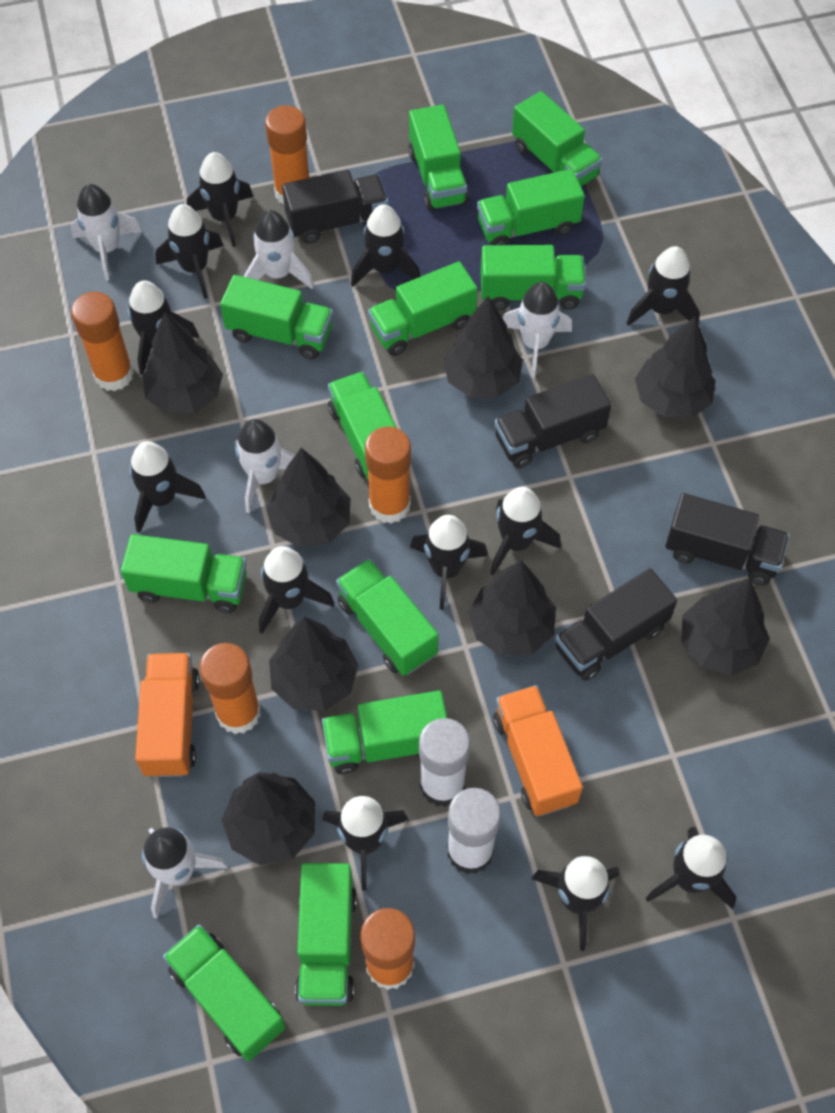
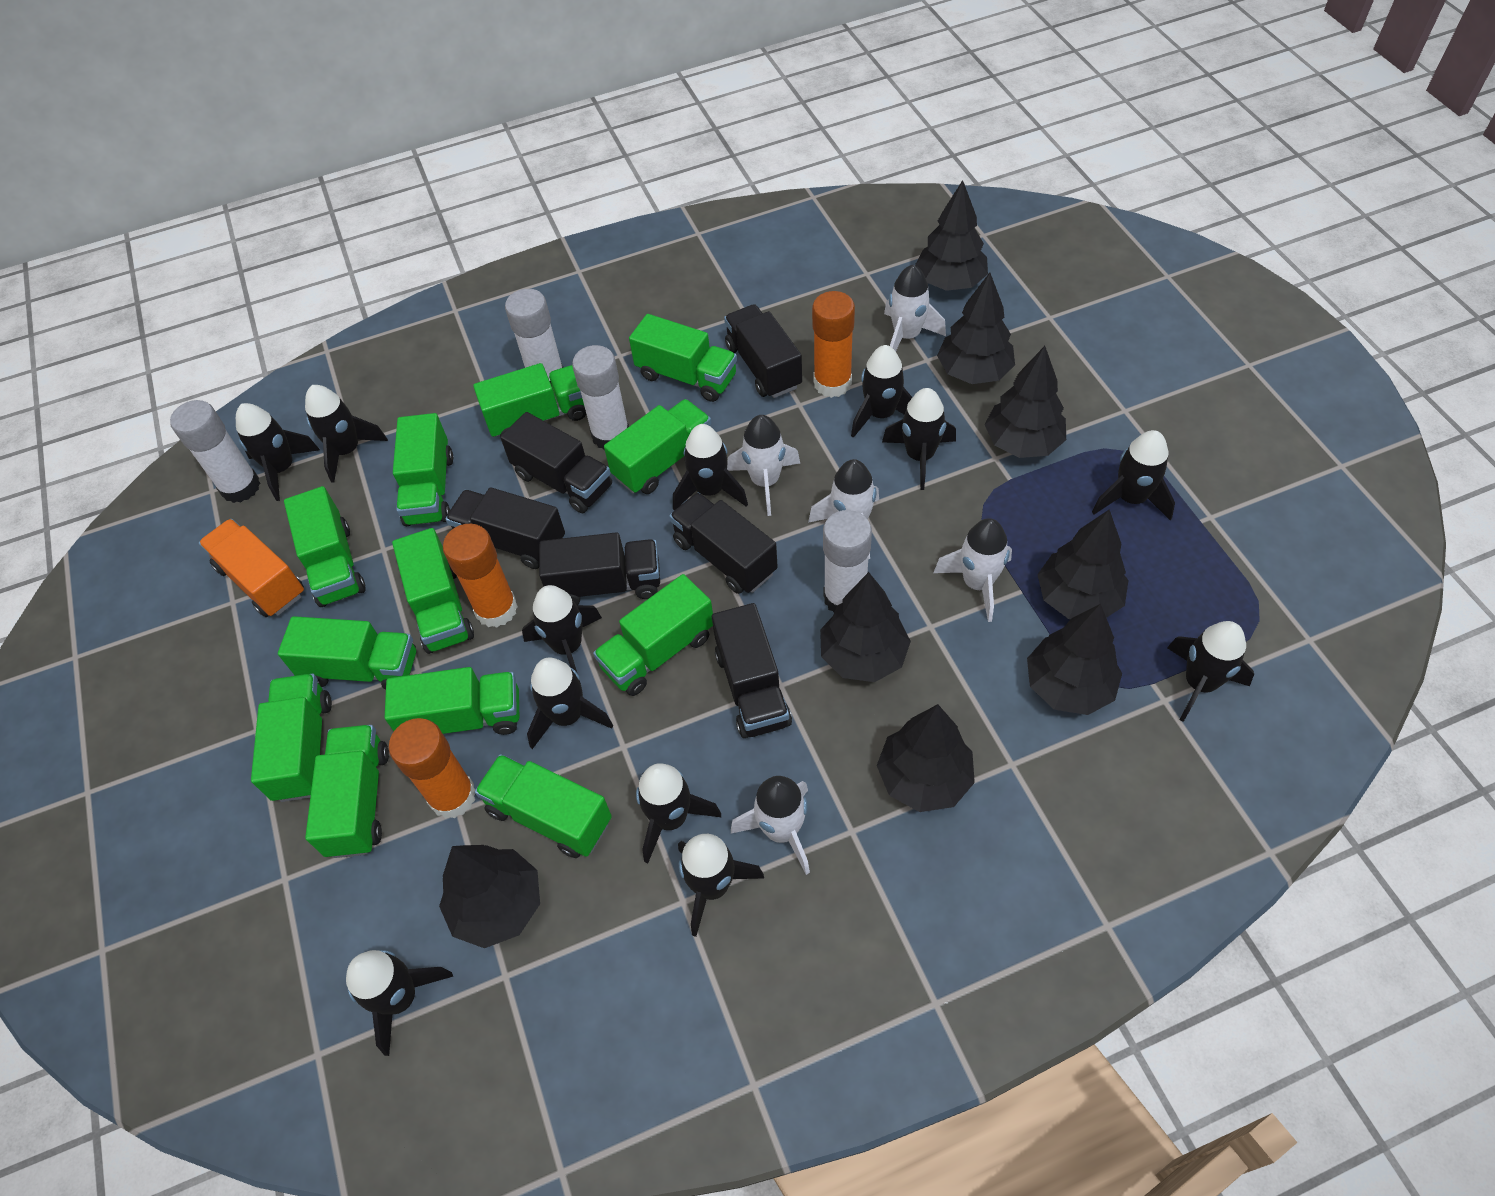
black truck: [282,170,389,244] [494,374,611,468] [555,568,677,681] [665,493,789,585] = 4 -> [445,487,565,569] [500,412,612,513] [539,532,660,605] [669,493,778,594] [712,603,792,738] [724,304,802,398] = 6
orange glue stick: [71,292,134,391] [199,643,261,734] [265,105,309,205] [360,908,415,990] [365,426,411,524] = 5 -> [389,718,475,819] [443,524,518,628] [812,291,855,398] = 3
orange truck: [135,653,200,777] [493,685,583,816] = 2 -> [199,519,304,617] = 1
white glue stick: [419,718,470,807] [447,788,501,874] = 2 -> [170,400,260,503] [505,289,563,386] [572,345,629,449] [823,510,872,612] = 4

